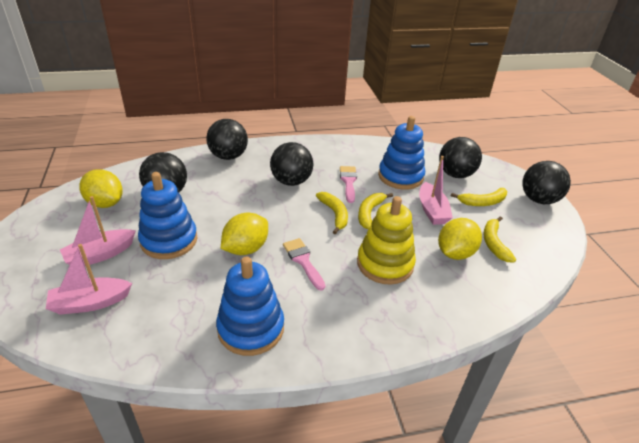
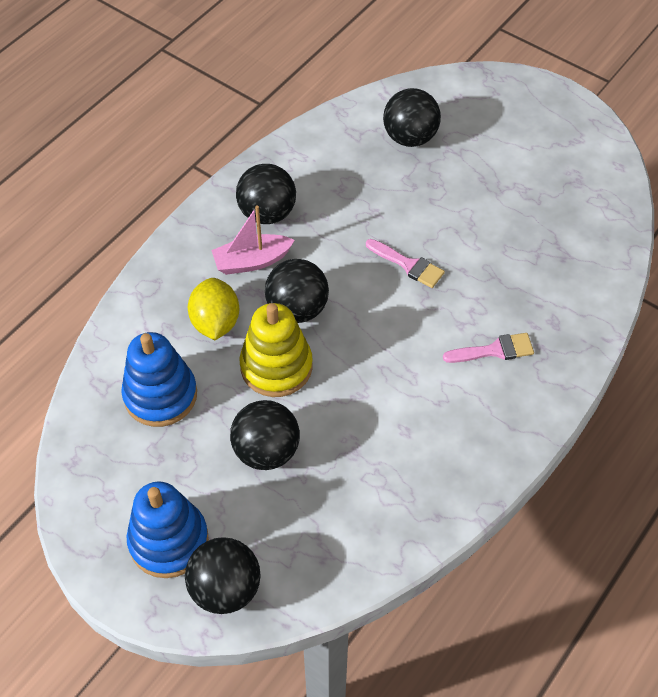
blue stacking toy: [138,172,197,259] [216,257,284,356] [378,116,425,190] = 3 -> [121,332,197,427] [127,482,209,578] = 2
pink boat: [46,244,132,315] [60,196,136,266] [419,156,453,225] = 3 -> [211,205,295,275] = 1
yellow banana: [316,192,348,234] [358,193,393,229] [451,188,507,206] [483,216,516,262] = 4 -> none = 0
yellow lemon: [79,169,123,208] [221,213,268,255] [438,218,482,260] = 3 -> [188,278,239,340] = 1

